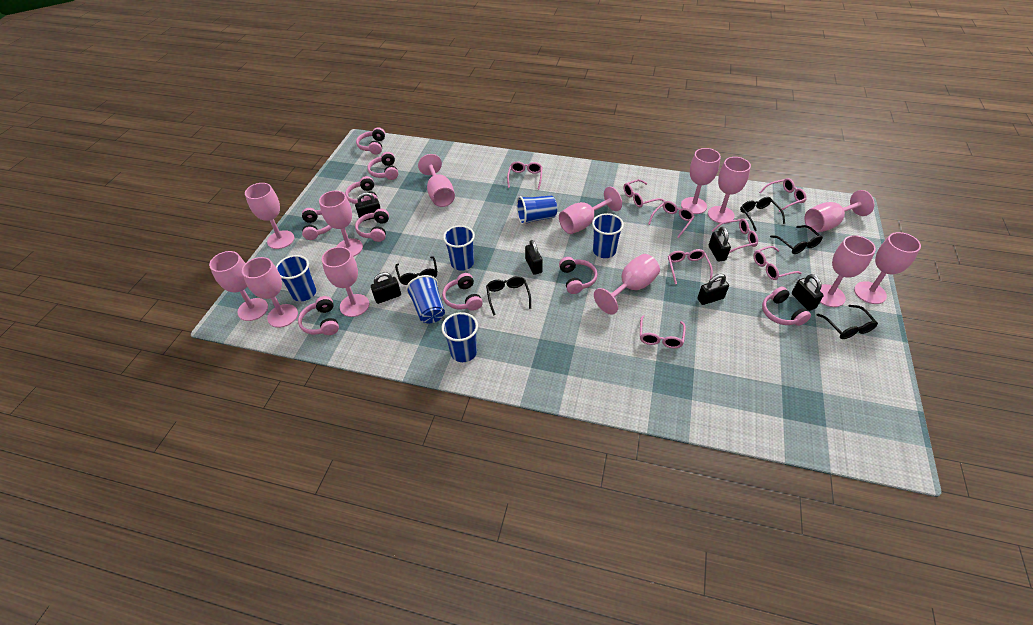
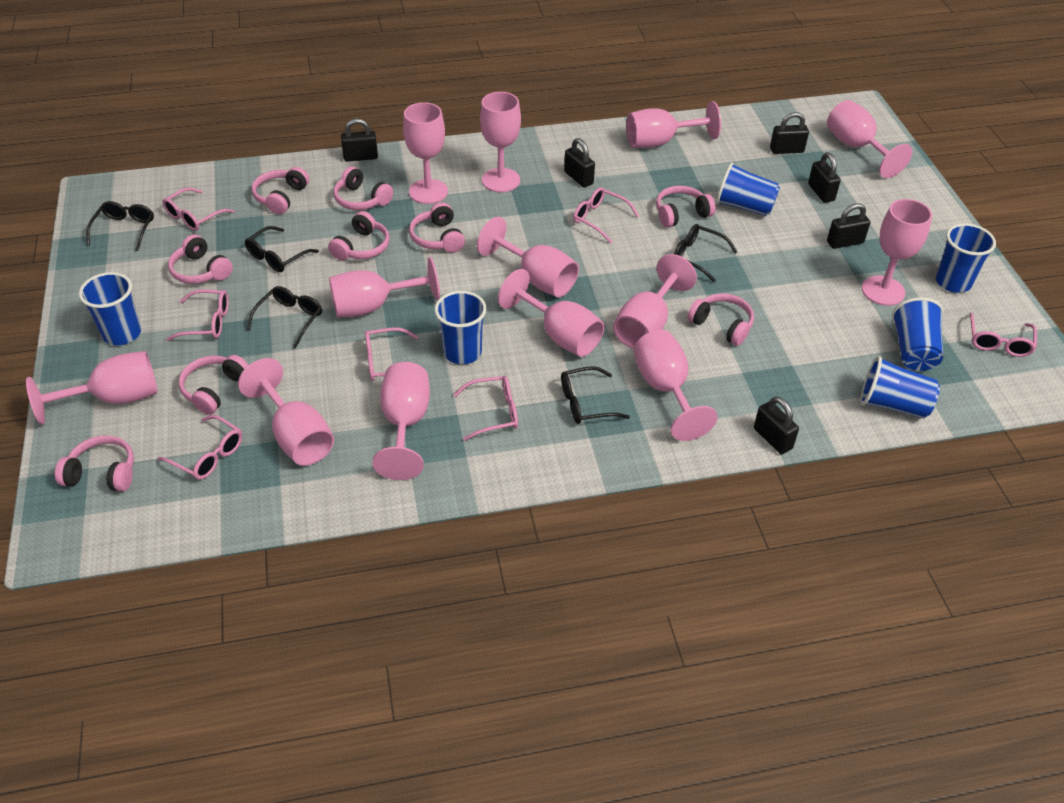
pink glasses: [507,161,542,189] [624,179,665,207] [640,315,686,348] [648,201,695,238] [668,249,713,284] [712,218,758,253] [753,246,802,280] [759,178,806,212] = 8 -> [158,415,242,480] [162,187,235,231] [166,289,229,341] [365,328,418,381] [453,376,518,441] [573,187,639,243] [970,313,1037,357] = 7

